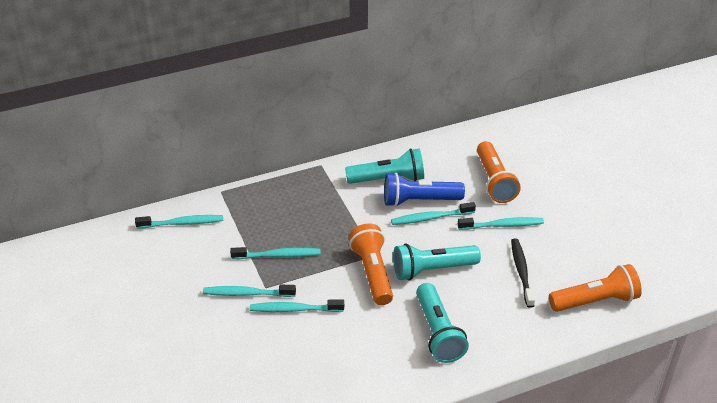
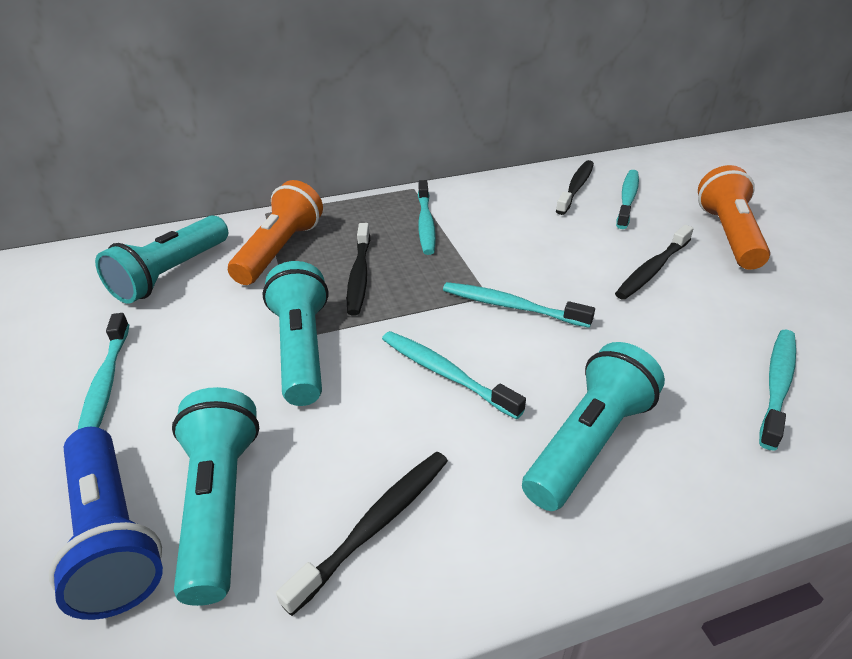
black toothbrush: [511,239,535,308] = 1 -> [276,452,448,616] [347,223,370,316] [556,160,594,215] [615,225,694,300] = 4
orange flashlight: [349,223,393,305] [477,141,521,203] [549,264,642,312] = 3 -> [228,180,323,285] [698,165,770,270] = 2
turquoise flashlight: [345,148,424,184] [393,244,481,281] [416,283,469,363] = 3 -> [95,215,228,304] [172,387,259,606] [262,261,328,406] [522,342,665,511] = 4

